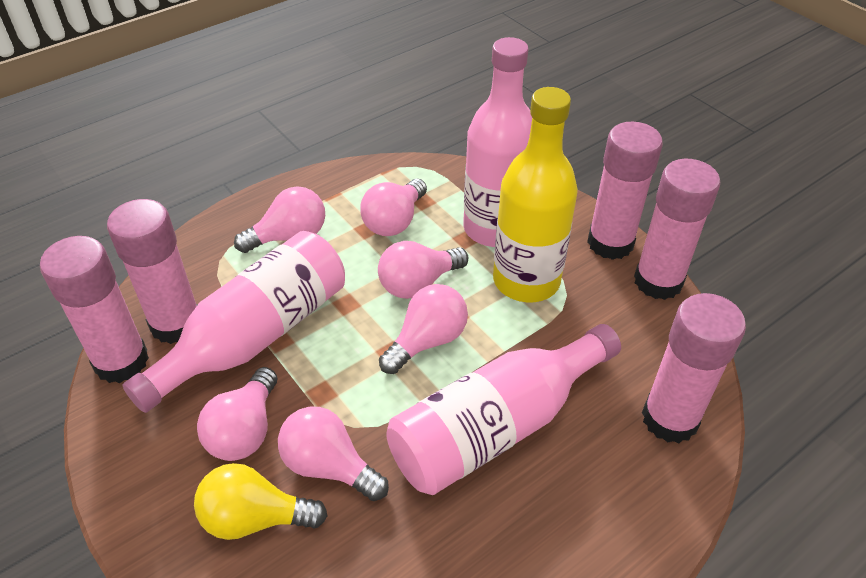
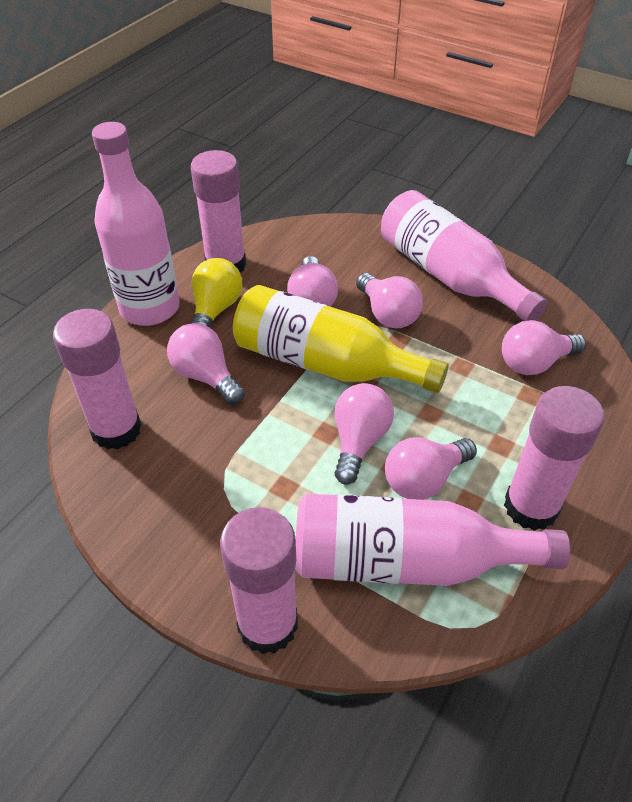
pink glue stick: [40,236,149,383] [107,199,197,344] [587,122,663,260] [634,159,720,300] [642,293,746,443] = 5 -> [53,309,142,450] [191,150,246,272] [220,507,298,654] [504,386,604,531] = 4

